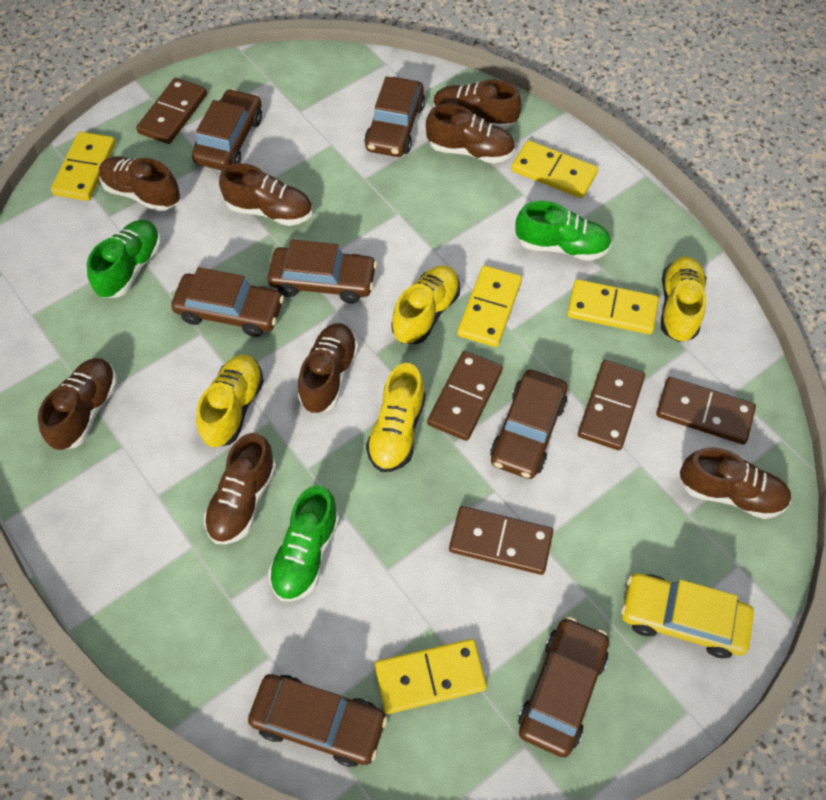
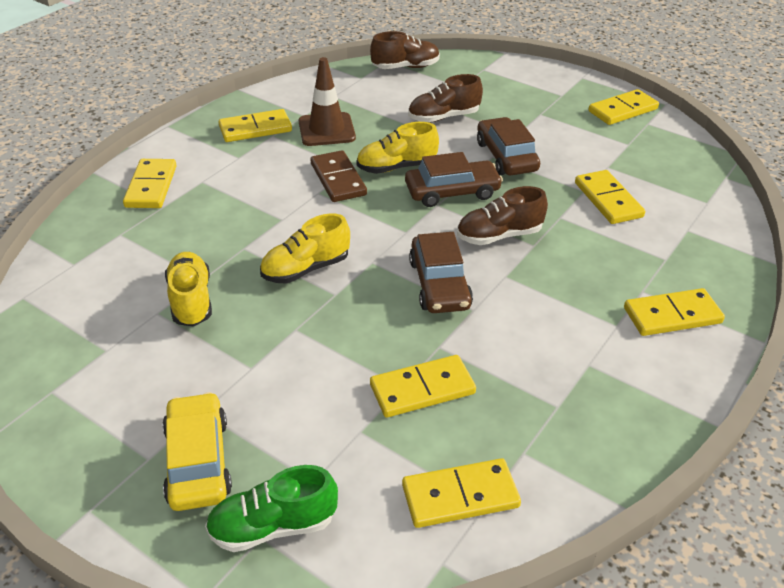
brown car: [171,267,284,337] [192,89,262,170] [248,674,388,767] [267,239,377,303] [364,76,425,157] [490,370,568,479] [518,617,609,757] = 7 -> [405,152,503,207] [409,232,473,313] [477,117,540,175] = 3
brown domino: [136,78,207,144] [427,351,503,441] [449,506,553,575] [578,360,645,450] [656,377,756,445] = 5 -> [310,150,367,202] = 1
brown shoe: [38,358,117,450] [99,156,180,212] [204,433,277,544] [219,163,313,226] [298,323,359,413] [426,104,515,164] [433,79,521,129] [680,447,791,519] = 8 -> [370,31,440,69] [408,74,483,122] [457,186,548,245] = 3
brown traffic cone: none = 0 -> [299,57,356,146] = 1
green shoe: [87,220,161,298] [268,485,340,602] [515,201,611,261] = 3 -> [205,465,338,552] = 1
yellow domino: [51,132,116,201] [375,639,487,714] [457,265,522,347] [511,140,598,198] [567,279,659,334] = 5 -> [123,159,177,208] [219,109,292,142] [370,355,476,418] [402,458,521,528] [575,170,645,224] [588,89,659,125] [624,288,725,336] = 7
yellow shoe: [196,355,264,447] [366,363,425,472] [391,265,460,344] [661,257,706,342] = 4 -> [165,252,212,326] [260,214,350,284] [356,122,439,174] = 3

